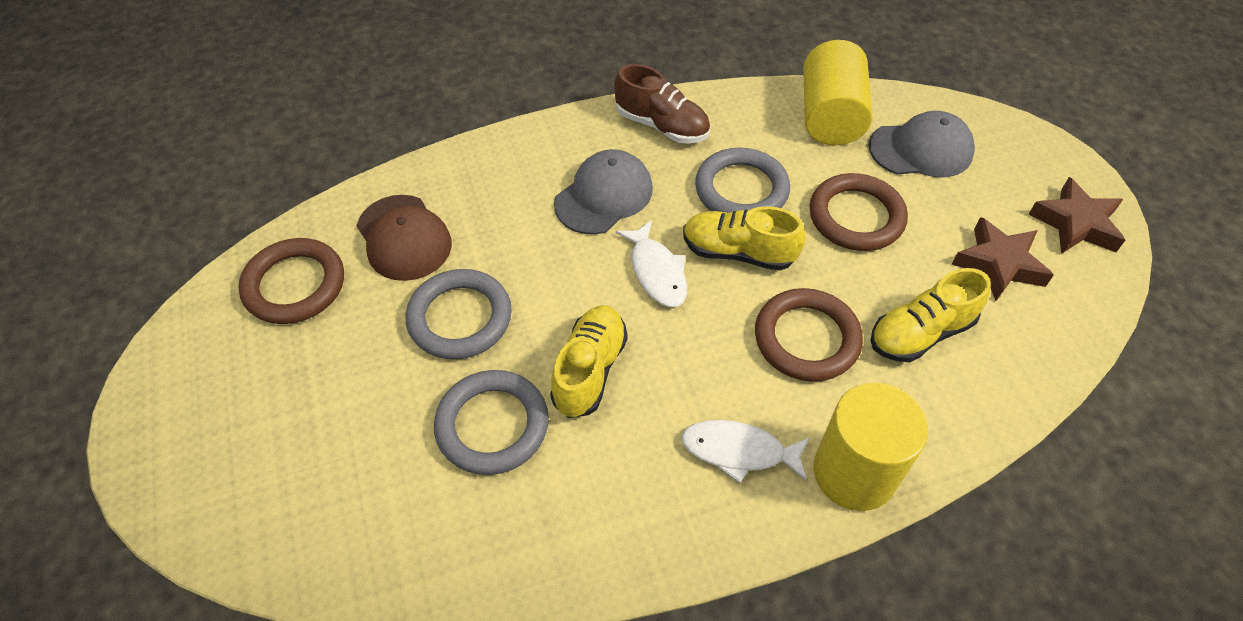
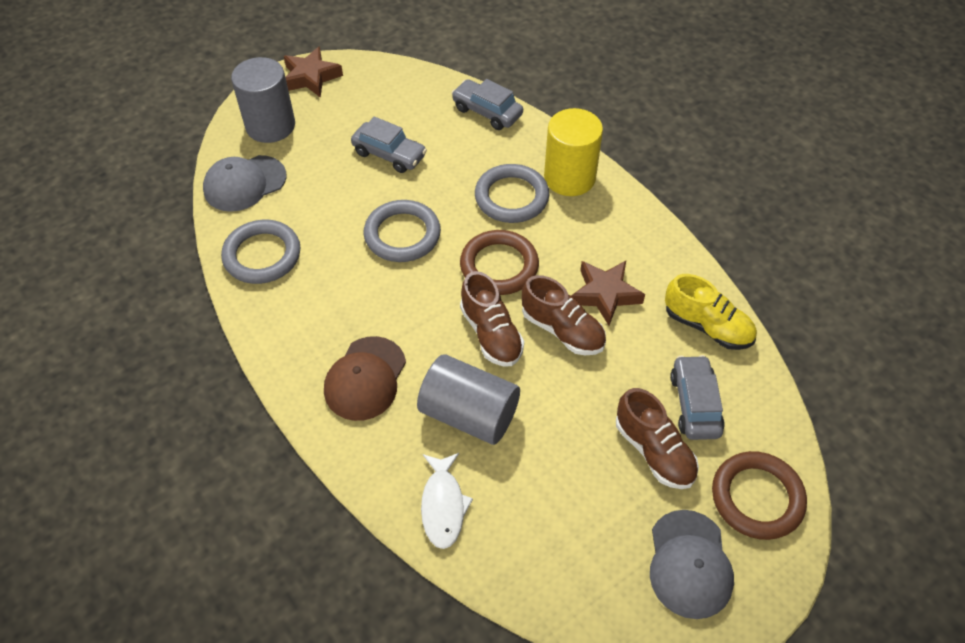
brown ring: [238,238,344,324] [755,288,863,382] [809,173,908,251] = 3 -> [460,230,539,295] [712,451,807,540] = 2
brown shoe: [614,64,710,144] = 1 -> [460,271,524,367] [522,275,606,355] [616,388,699,489] = 3
grey car: none = 0 -> [351,116,427,173] [452,79,523,130] [670,355,725,440] = 3
grey cylinder: none = 0 -> [231,57,295,143] [417,354,520,445] = 2
white fish: [616,220,687,307] [681,420,810,483] = 2 -> [421,453,473,549] = 1
yellow cylinder: [803,40,873,145] [814,382,928,511] = 2 -> [544,108,603,196] = 1
yellow shoe: [550,305,628,418] [683,206,805,271] [870,268,991,362] = 3 -> [665,274,757,350] = 1

